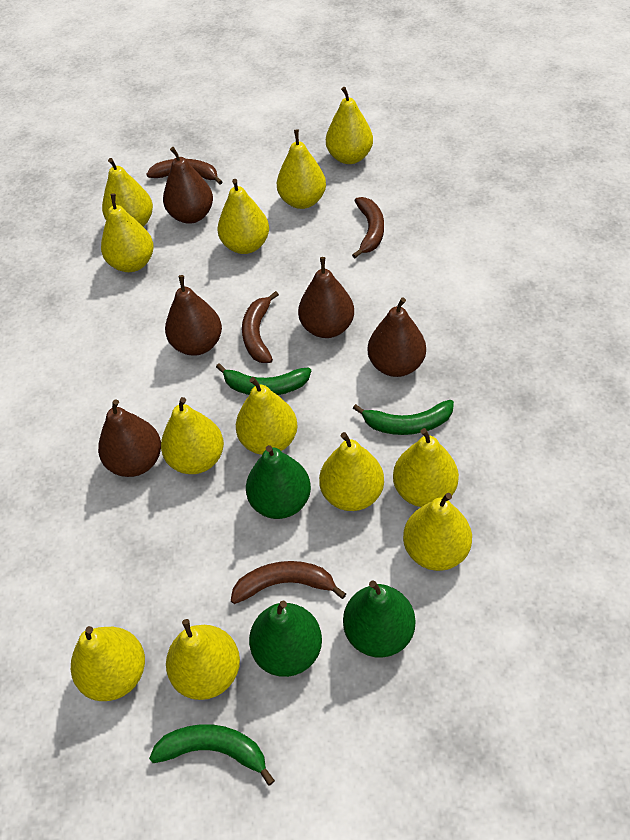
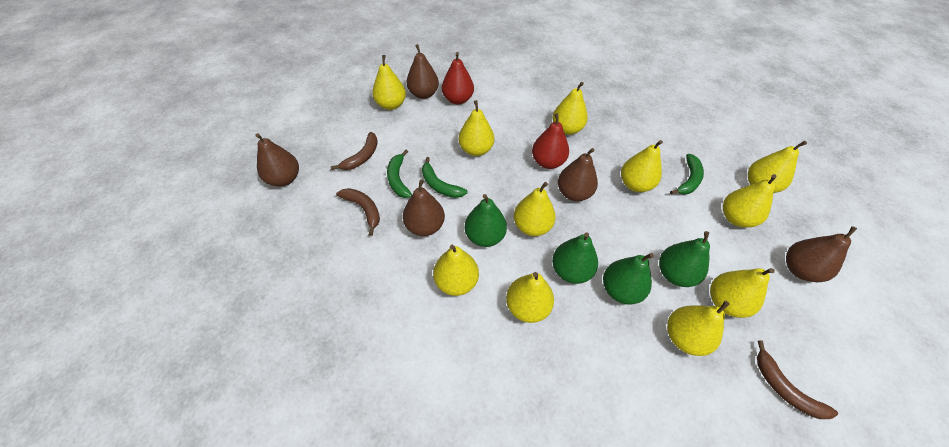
brown banana: [146,159,223,185] [231,561,346,604] [242,291,279,363] [352,197,384,258] = 4 -> [331,132,378,170] [336,188,380,236] [757,340,838,419] = 3
green pear: [246,445,311,519] [249,600,322,677] [343,580,415,658] = 3 -> [465,194,507,247] [552,232,598,284] [603,253,654,305] [659,231,710,287] = 4
red pear: none = 0 -> [442,52,474,105] [532,113,569,169] = 2
yellow pear: [71,626,145,701] [101,193,154,272] [102,158,153,227] [161,397,224,474] [166,619,240,700] [218,179,269,254] [236,377,298,455] [277,129,326,209] [319,432,384,511] [326,87,373,164] [393,428,459,507] [403,493,472,571] = 12 -> [372,55,406,110] [433,245,479,296] [458,100,494,156] [506,272,554,323] [514,182,556,236] [553,82,588,135] [621,140,663,192] [667,301,730,356] [710,268,775,318] [723,174,777,228] [748,141,807,193] = 11

